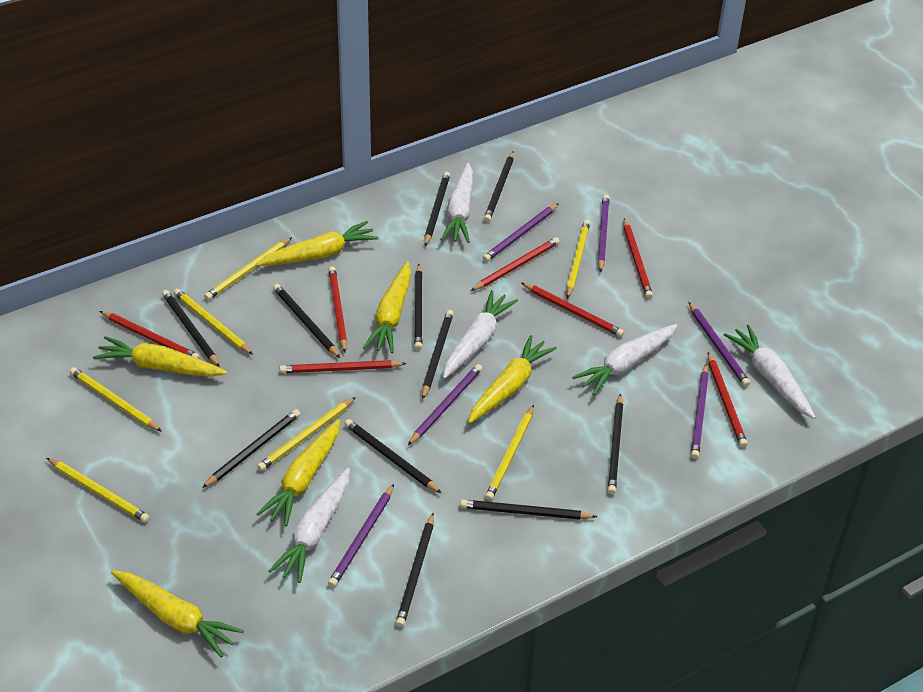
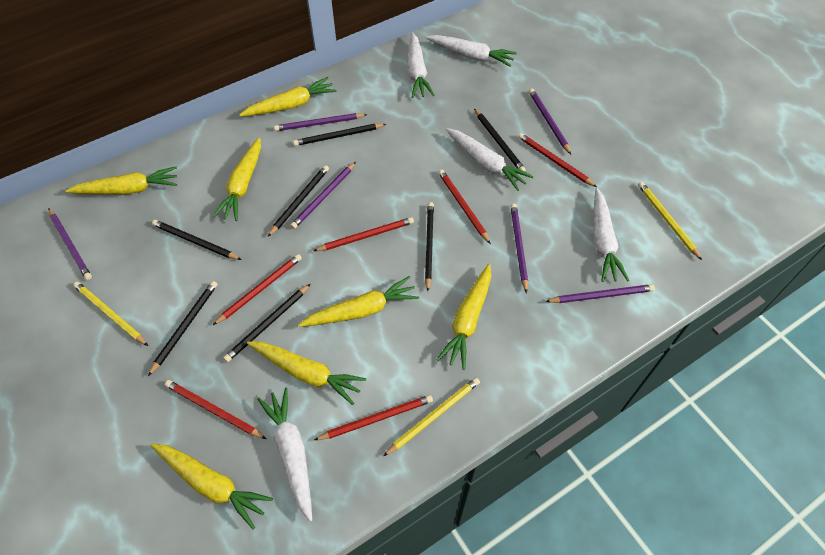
black pencil: [162,290,220,367] [202,409,300,488] [273,284,340,358] [344,419,441,493] [396,513,434,627] [414,264,422,350] [422,310,454,400] [424,172,450,246] [460,499,597,520] [484,151,514,222] [607,394,623,494] = 11 -> [148,281,218,376] [152,220,241,260] [223,284,310,362] [268,165,329,237] [293,124,386,146] [425,202,434,291] [474,108,526,172] = 7
red pencil: [100,311,200,359] [280,360,407,373] [328,266,347,352] [471,237,560,291] [522,283,624,337] [624,218,653,299] [708,352,748,447] = 7 -> [165,380,266,439] [213,254,302,325] [313,217,414,251] [314,395,433,440] [438,170,491,244] [518,133,597,187] = 6
yellow carrot: [93,336,227,377] [111,570,244,658] [256,221,379,266] [256,419,340,526] [363,261,411,353] [468,335,557,424] = 6 -> [66,167,177,195] [150,443,273,529] [212,137,261,221] [239,77,336,116] [247,341,366,405] [298,276,419,327] [437,264,491,370] = 7
yellow pencil: [47,458,150,523] [70,367,162,432] [174,289,253,355] [204,237,292,300] [257,397,356,471] [485,405,534,501] [566,220,590,299] = 7 -> [73,282,148,346] [384,377,480,456] [638,182,702,260] = 3

